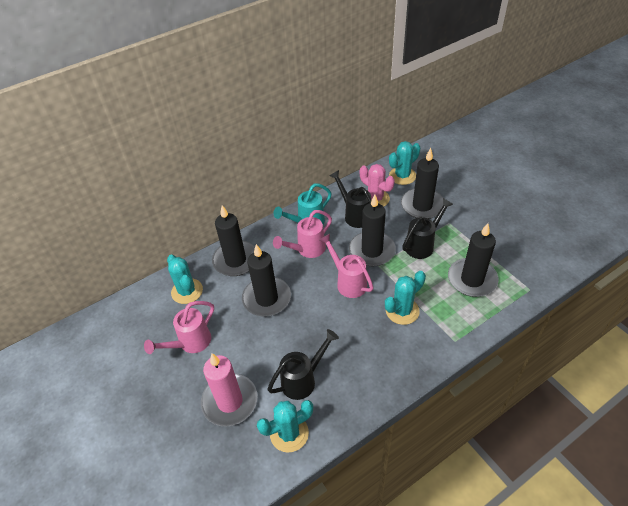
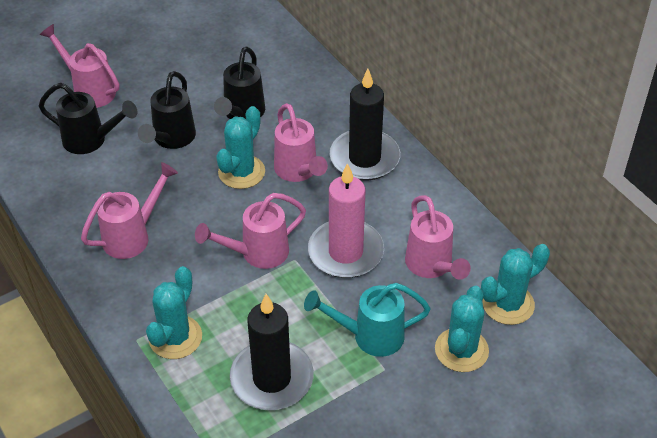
black candle: [212,205,255,276] [242,244,291,316] [349,194,396,267] [401,148,443,219] [448,223,499,297] = 5 -> [230,294,314,410] [330,69,400,181] = 2
pink cactus: [360,164,395,207] = 1 -> none = 0
pink watering can: [144,301,214,354] [273,210,332,258] [320,234,374,298] = 3 -> [40,24,119,108] [81,162,178,259] [195,193,306,269] [274,103,328,182] [405,195,471,280] = 5

